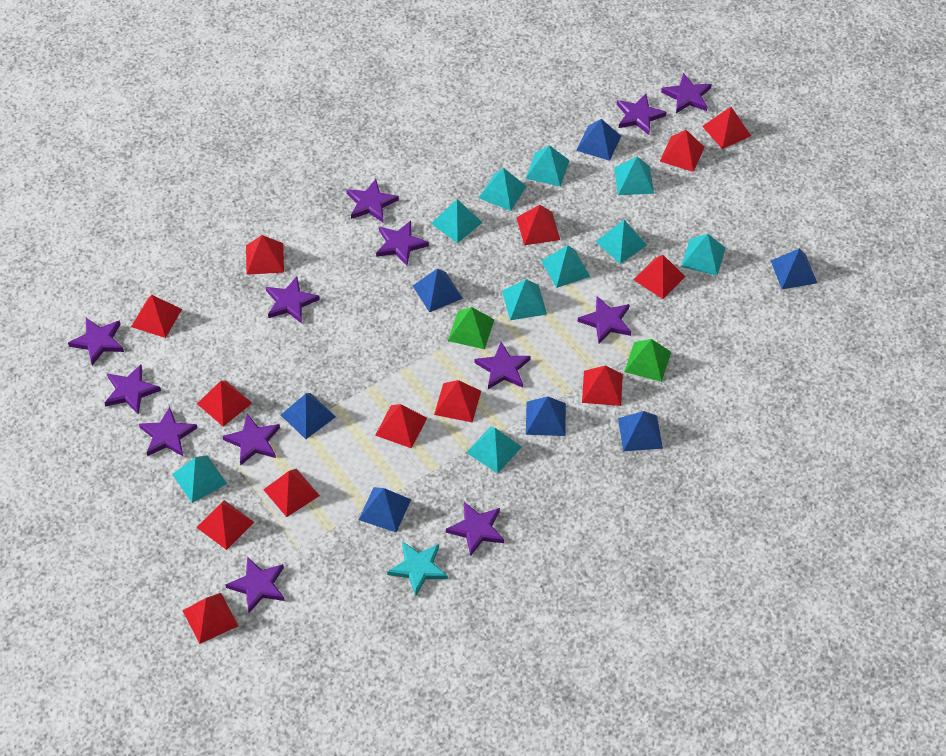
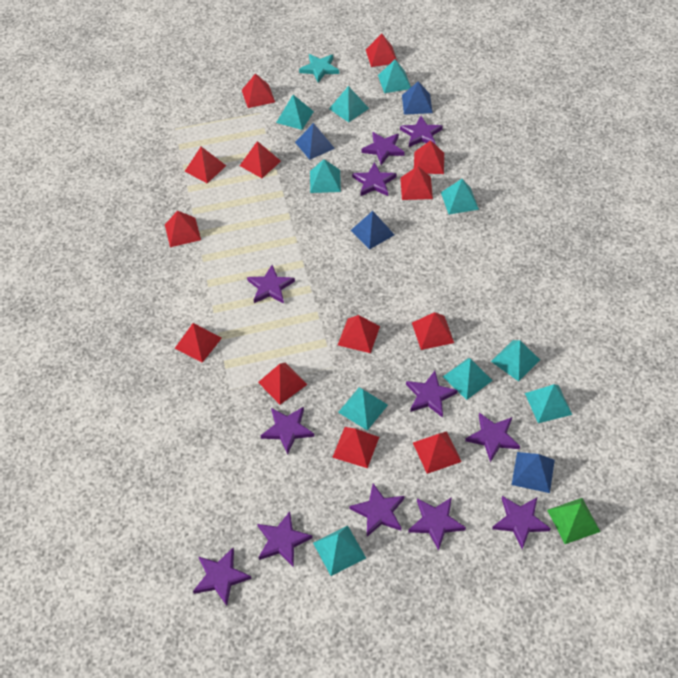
blue pyramid: [281,393,336,439] [359,487,411,532] [412,269,463,312] [526,396,566,436] [576,119,621,161] [618,411,663,451] [770,248,817,289] = 7 -> [295,123,335,160] [351,211,395,250] [402,81,433,115] [512,452,555,493] = 4
green pyramid: [448,307,494,349] [624,339,671,382] = 2 -> [547,498,601,544] = 1
purple star: [68,318,124,365] [104,365,161,415] [139,407,197,456] [223,414,280,466] [225,556,285,613] [266,277,320,323] [347,179,399,223] [376,221,429,266] [446,502,504,557] [474,342,531,389] [577,296,631,343] [617,94,667,135] [661,73,712,113] = 13 -> [193,548,252,606] [247,265,295,304] [257,511,313,567] [260,407,314,455] [350,483,405,537] [352,162,397,196] [361,132,405,165] [400,116,443,147] [406,371,458,418] [408,497,466,551] [465,413,520,462] [492,496,551,549] = 12

